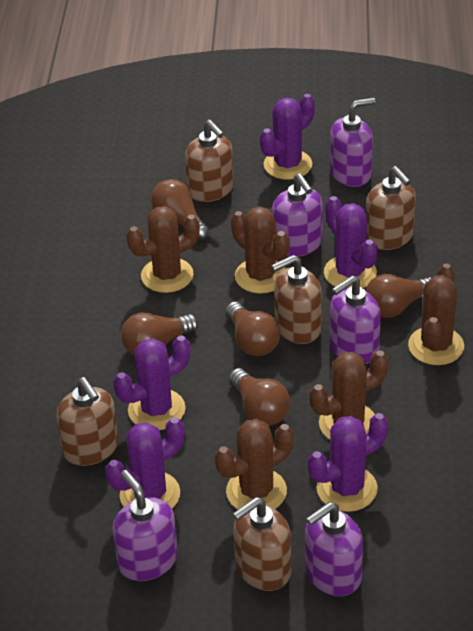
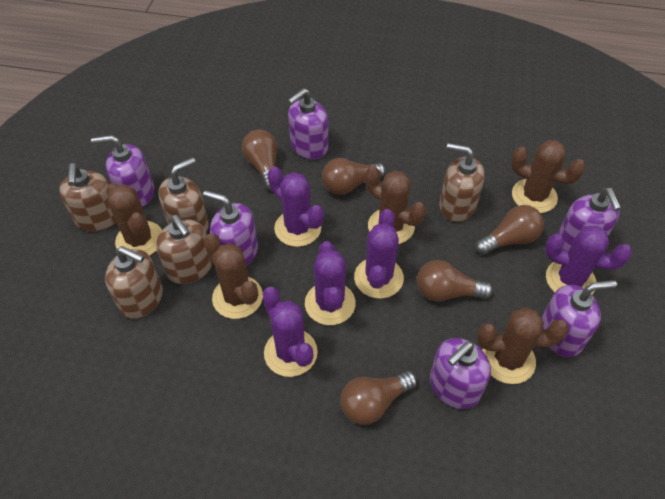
purple soap dispenser: [113,470,178,581] [272,173,323,257] [305,502,363,596] [330,98,376,187] [330,276,381,364] = 5 -> [91,135,154,207] [203,190,258,266] [288,88,328,159] [430,338,491,409] [541,280,617,357] [558,188,621,250] = 6

